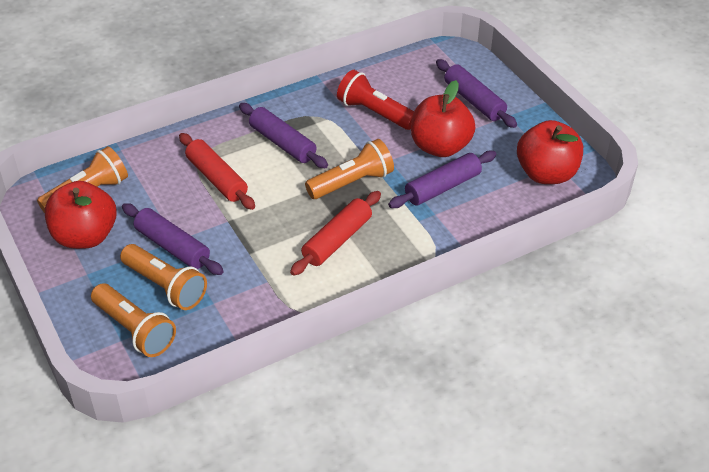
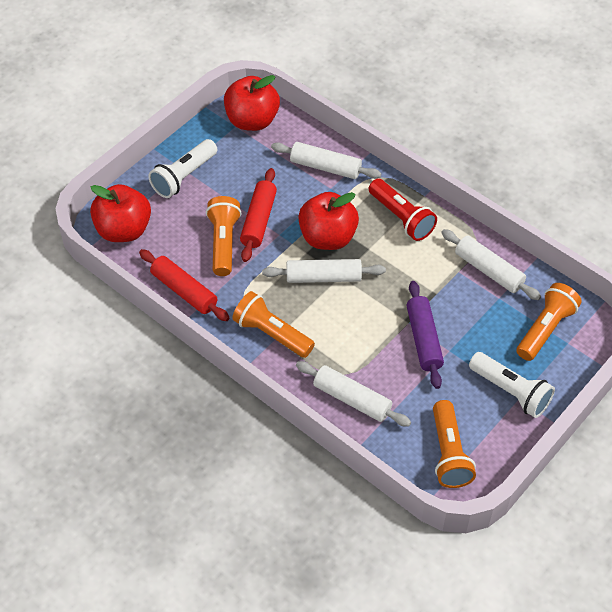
purple rolling pin: [122,203,224,275] [239,103,328,168] [388,151,496,208] [436,59,517,128] = 4 -> [407,281,444,389] = 1
white flashlight: none = 0 -> [148,139,217,198] [469,352,555,418] = 2
white rolling pin: none = 0 -> [262,259,386,283] [271,142,382,179] [296,361,411,427] [441,229,541,300] = 4

